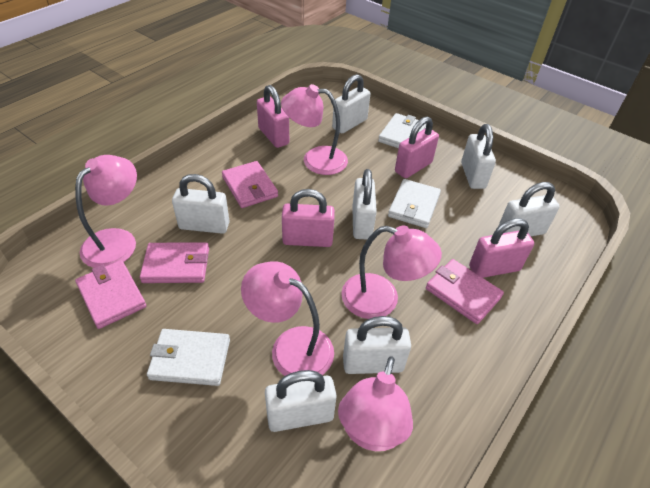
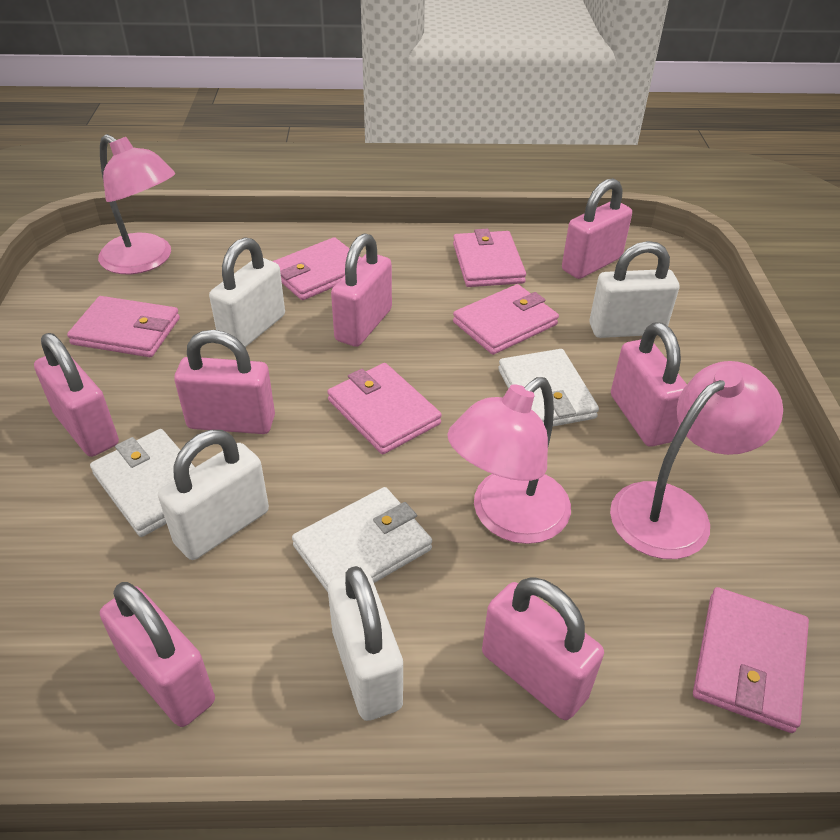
pink lamp: [75,155,137,268] [241,261,334,376] [281,84,348,175] [338,356,413,451] [341,225,442,319] = 5 -> [98,134,175,274] [447,377,571,544] [610,361,783,559] = 3
pink padlock: [257,85,289,148] [282,189,335,247] [395,117,439,178] [469,218,534,278] = 4 -> [34,333,119,457] [100,582,215,727] [174,330,275,434] [331,233,392,347] [482,577,604,720] [562,178,632,279] [611,322,687,447] = 7
pink wallet: [75,260,146,329] [140,242,209,283] [222,161,278,208] [426,259,504,324] = 4 -> [67,296,180,357] [273,237,361,300] [327,363,442,454] [453,229,526,287] [453,284,559,355] [693,587,809,733] = 6
white padlock: [172,174,230,234] [265,370,337,432] [332,74,370,133] [343,316,411,374] [352,169,377,239] [461,124,496,189] [498,182,560,236] = 7 -> [158,430,269,560] [209,237,285,347] [328,566,403,721] [590,241,679,338] = 4

